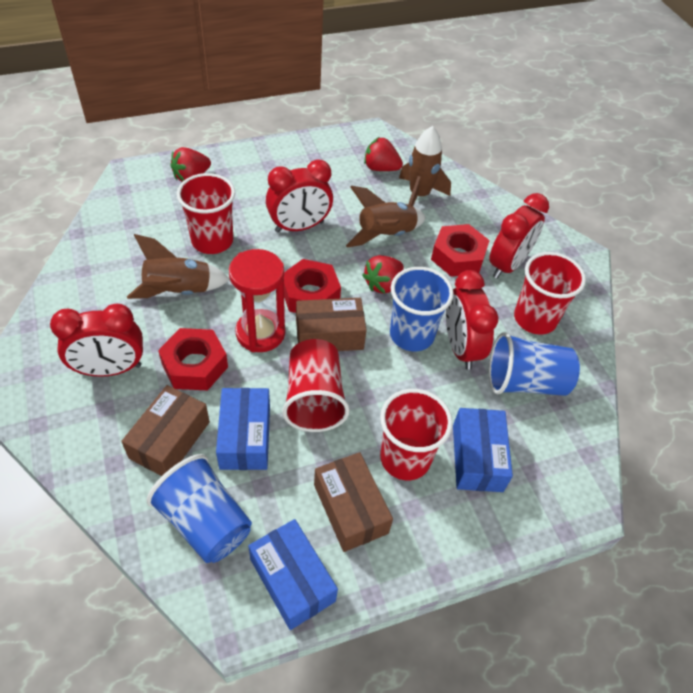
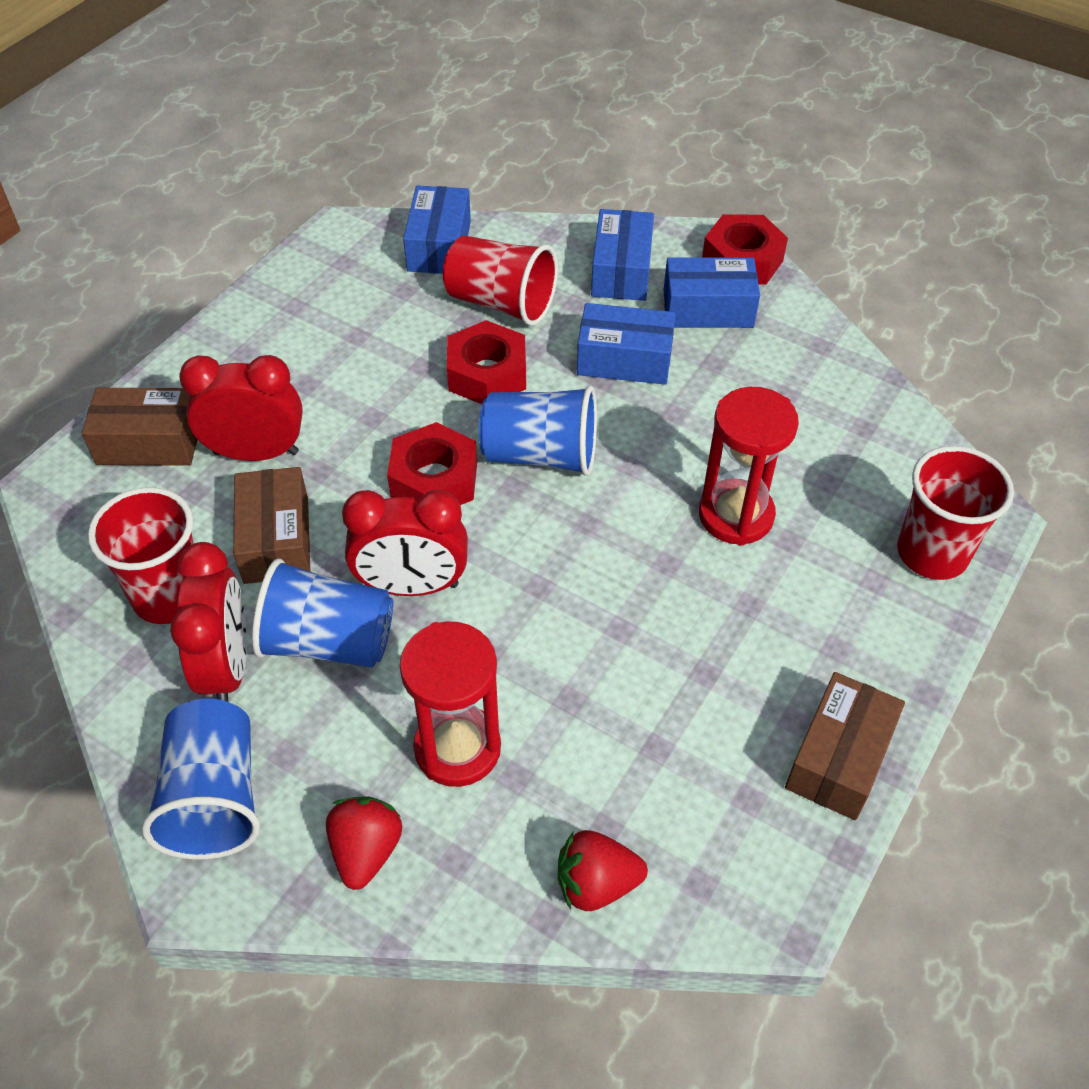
blue box: [216,388,270,470] [248,519,338,630] [453,408,513,492] = 3 -> [403,185,471,274] [577,303,675,385] [591,209,654,301] [664,257,760,328] = 4
brown rocket: [127,234,230,299] [346,186,426,248] [399,126,451,206] = 3 -> none = 0
red clock: [50,304,143,377] [266,159,333,232] [446,270,498,370] [489,193,549,279] = 4 -> [170,542,247,702] [179,355,303,461] [342,490,468,596] = 3
red cup: [177,173,235,254] [282,339,350,432] [380,389,453,480] [514,252,586,335] = 4 -> [88,487,194,624] [443,235,558,326] [897,446,1014,580] = 3
red hourglass: [229,249,285,352] = 1 -> [400,621,501,787] [699,387,799,546] = 2
red strawberry: [170,147,211,182] [362,255,404,293] [364,137,403,171] = 3 -> [326,796,402,890] [558,830,648,911] = 2

